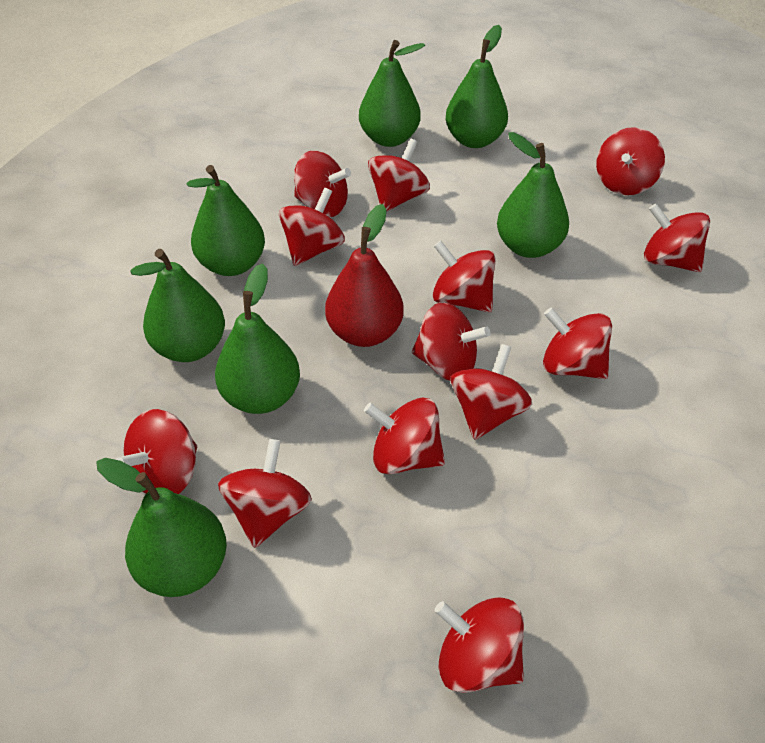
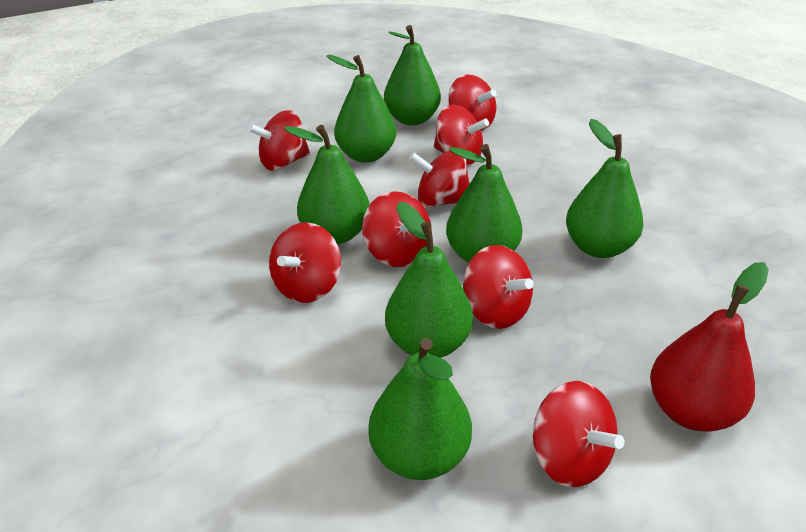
red spinning top: [116,409,197,494] [218,439,312,548] [279,188,345,266] [294,151,351,217] [364,398,445,474] [368,139,430,212] [412,302,490,381] [433,241,496,312] [435,597,524,693] [450,344,532,440] [543,307,612,379] [596,127,665,195] [644,203,710,272] = 13 -> [248,110,310,171] [269,222,341,303] [362,191,430,267] [409,150,470,208] [434,105,489,165] [448,74,496,131] [463,245,533,329] [533,381,625,487] = 8

